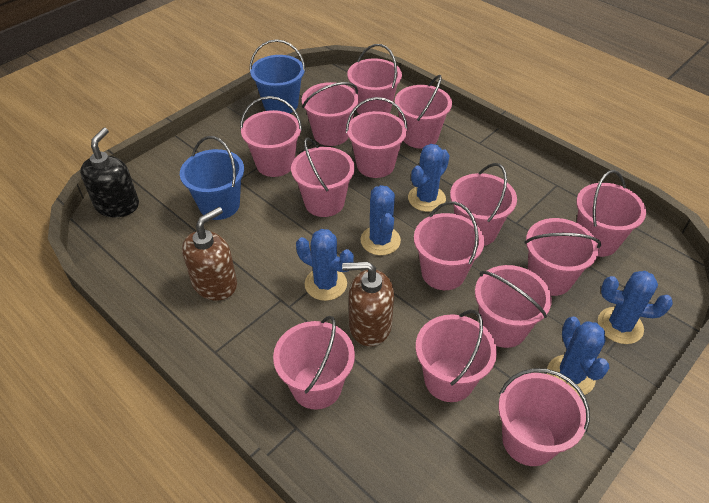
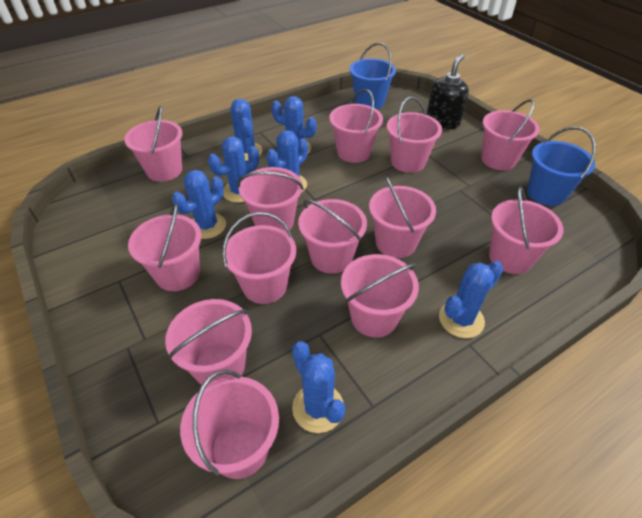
blue cactus: [296,229,354,301] [361,185,401,255] [408,144,450,212] [547,316,609,396] [598,271,673,344] = 5 -> [172,170,226,239] [208,136,259,203] [230,99,263,161] [266,130,308,193] [271,96,317,155] [292,341,346,433] [439,261,503,338] = 7
brown soap dispenser: [182,207,237,300] [342,262,394,347] = 2 -> none = 0
pink bucket: [240,96,302,177] [273,316,355,410] [291,137,355,217] [302,82,359,146] [346,97,408,178] [347,44,402,115] [395,75,452,149] [414,202,484,290] [415,309,497,402] [450,163,517,246] [475,265,552,348] [498,368,590,466] [524,218,601,296] [576,170,646,257] = 14 -> [124,106,182,182] [128,203,201,291] [165,299,252,385] [180,370,279,479] [222,212,296,304] [237,167,304,232] [298,199,367,274] [329,89,383,163] [341,254,419,338] [369,176,436,258] [387,97,442,173] [481,99,540,170] [489,187,563,274] = 13

